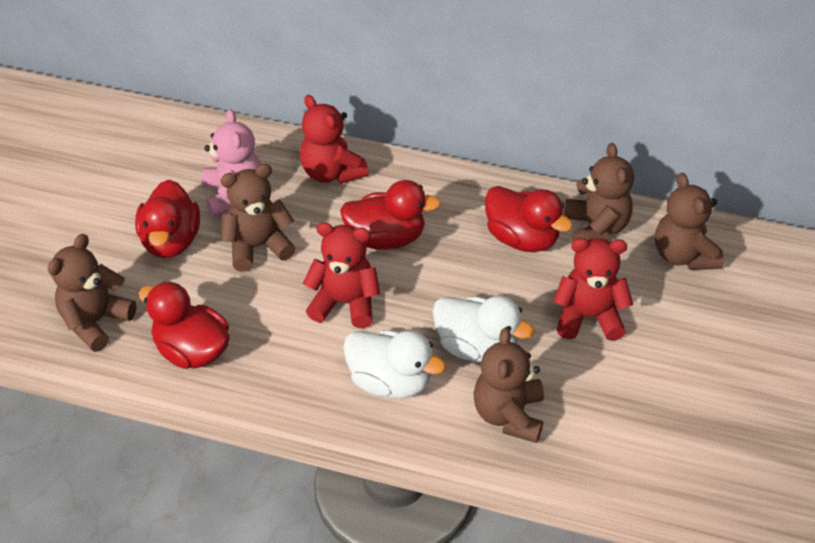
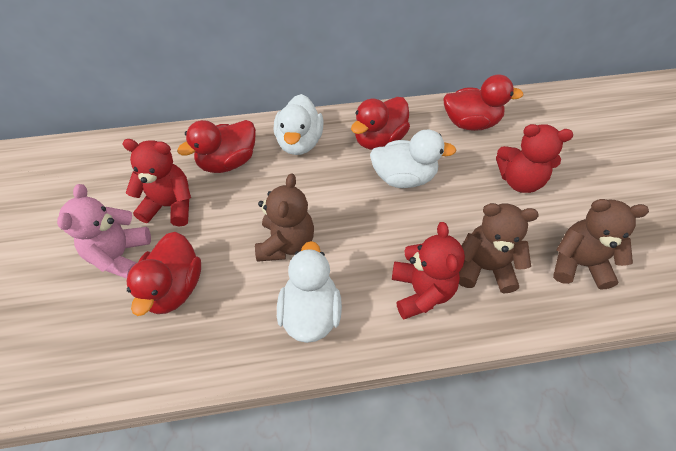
brown teddy bear: [48,234,136,352] [221,164,296,272] [473,328,544,443] [564,143,634,242] [655,173,724,270] = 5 -> [255,173,314,262] [459,203,539,293] [553,199,649,290] = 3
white duck: [343,330,446,399] [433,296,535,363] = 2 -> [274,94,324,155] [277,241,342,343] [370,129,456,188] = 3

